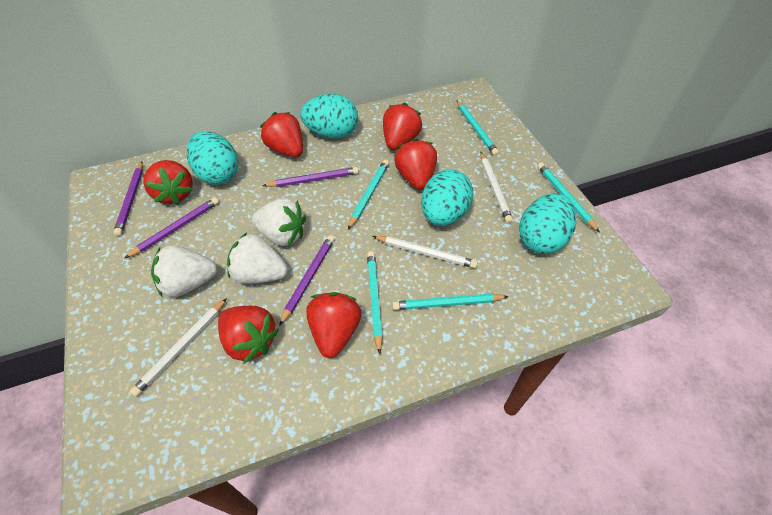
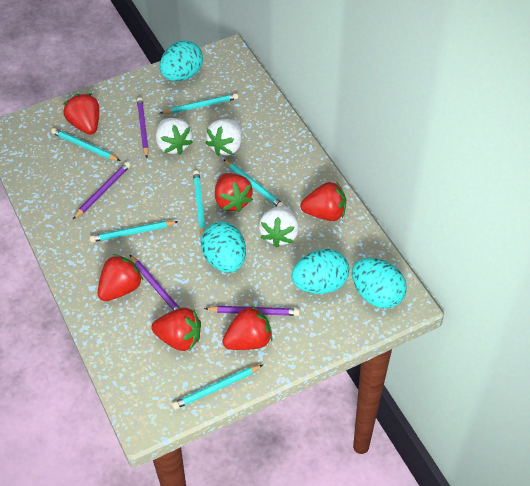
turquoise pencil: [348,160,389,229] [367,251,383,354] [392,293,509,310] [457,100,499,156] [537,163,600,232] = 5 -> [51,128,120,161] [90,221,179,242] [160,93,238,114] [172,364,264,409] [193,170,205,236] [223,159,284,206] = 6
white pencil: [130,298,227,397] [373,236,478,268] [480,152,513,223] = 3 -> none = 0

